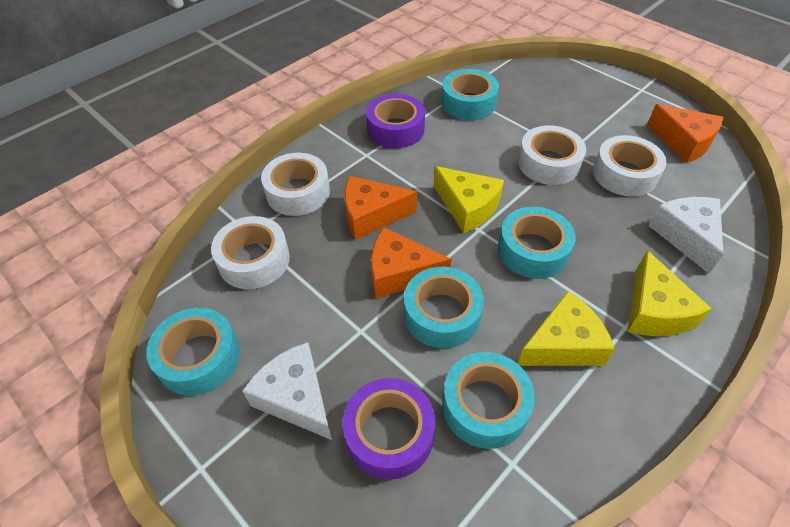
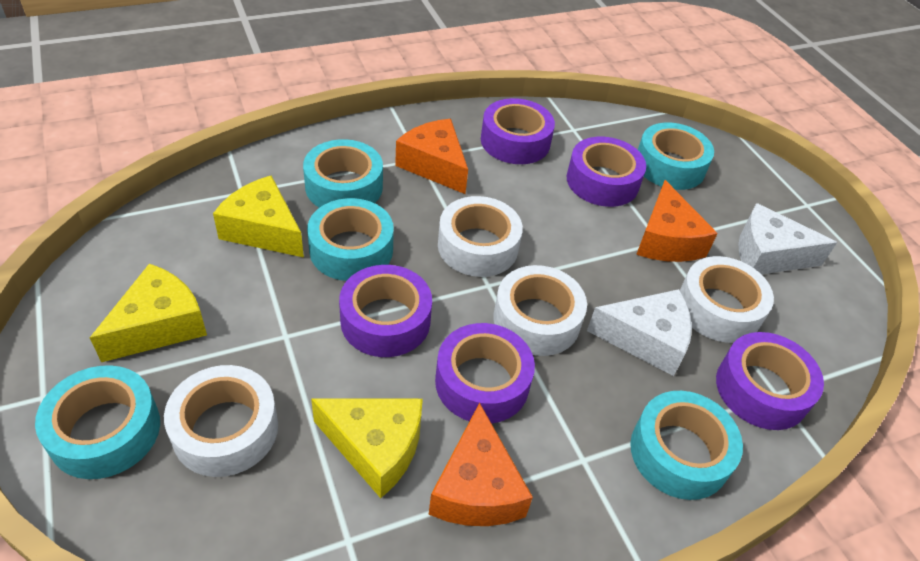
purple tape: [343,378,436,480] [366,94,425,148] = 2 -> [339,265,432,357] [435,323,535,424] [481,98,555,164] [567,137,646,207] [716,332,824,430] = 5

